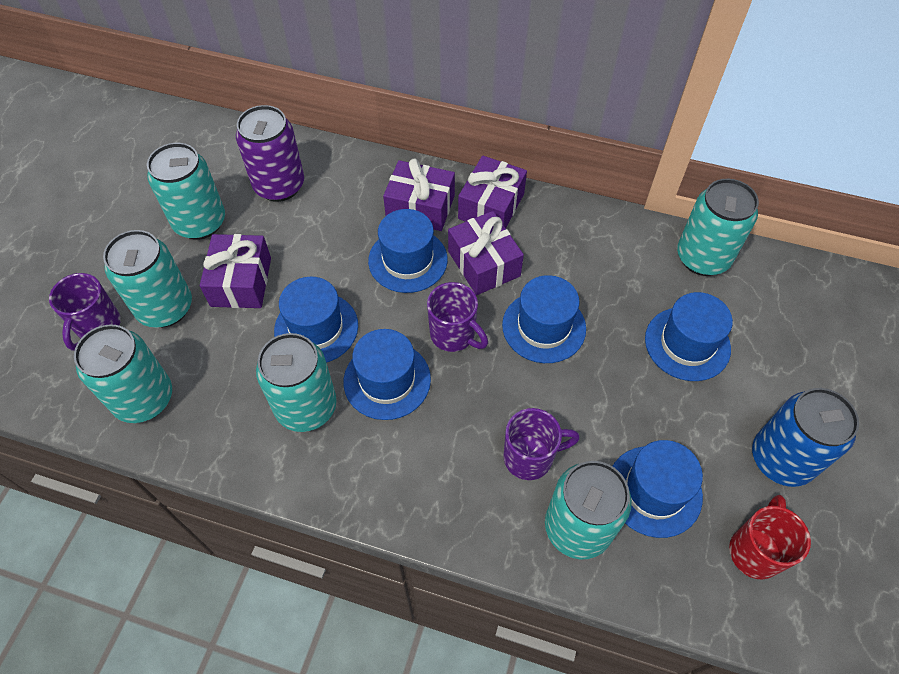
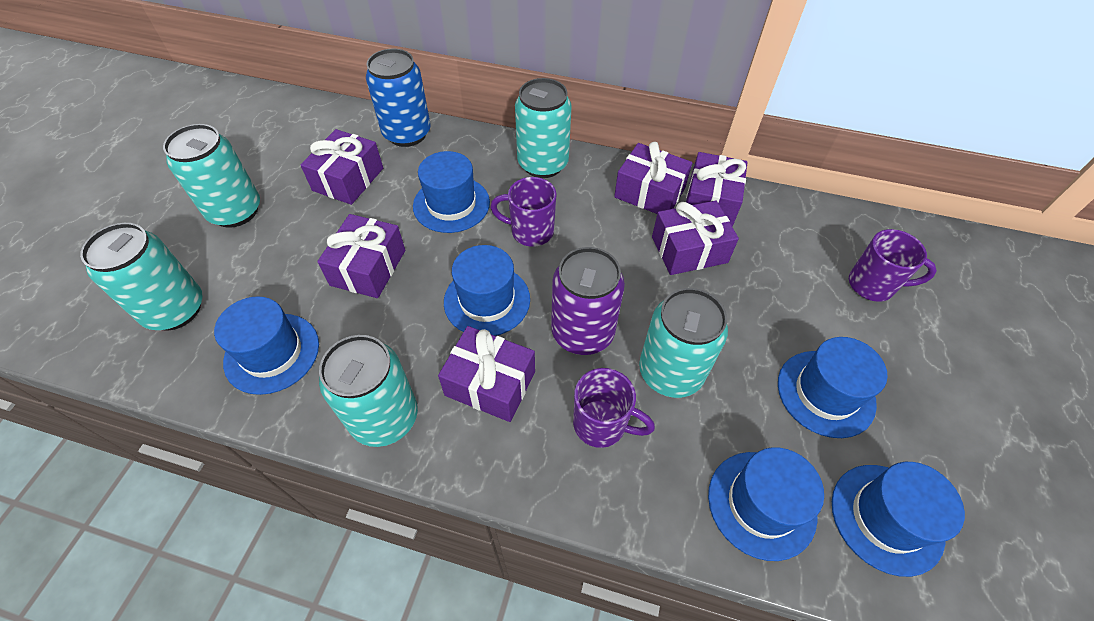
purple gift: [200,234,271,308] [383,158,455,231] [448,211,524,295] [458,156,527,228] = 4 -> [300,129,383,205] [317,214,405,298] [438,326,535,422] [614,142,692,214] [652,201,739,275] [686,152,748,227] = 6
red mug: [729,495,811,580] = 1 -> none = 0
turquoise can: [74,324,172,423] [103,230,192,328] [147,143,225,240] [256,333,337,432] [545,461,632,559] [677,179,759,276] = 6 -> [80,223,203,331] [163,124,260,228] [319,335,418,447] [515,78,572,178] [639,288,728,398] = 5

